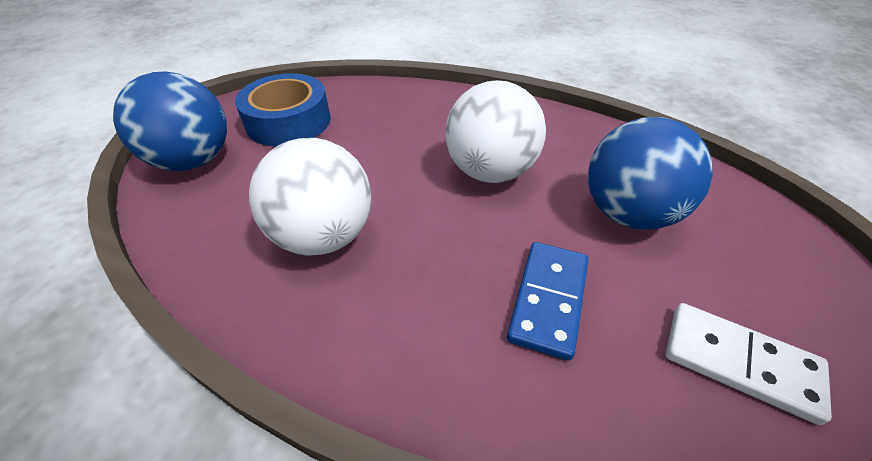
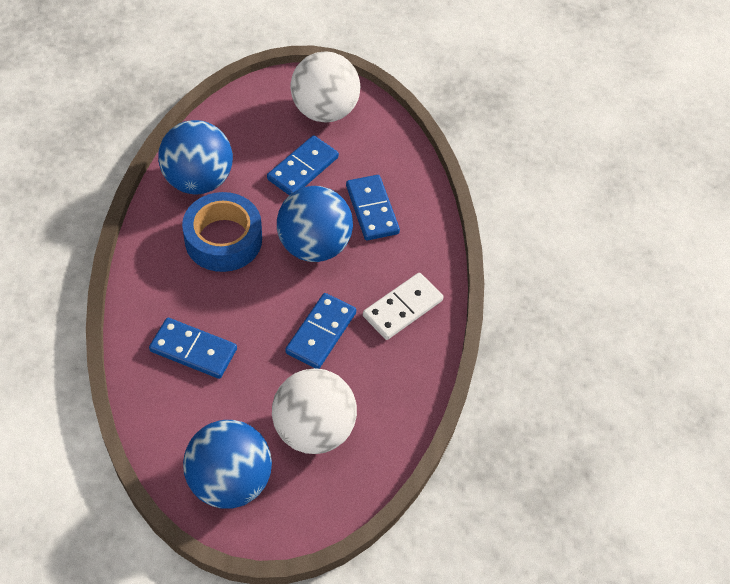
blue ball: [113,71,227,171] [588,117,713,230] = 2 -> [158,120,233,194] [183,420,272,509] [277,186,353,262] = 3
blue domino: [507,242,589,361] = 1 -> [149,318,237,379] [267,135,339,195] [285,293,356,369] [346,175,400,241] = 4

